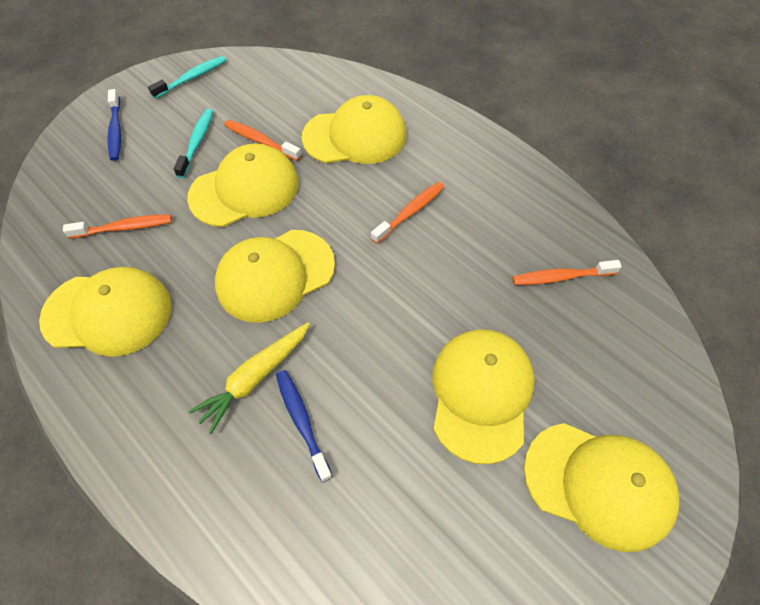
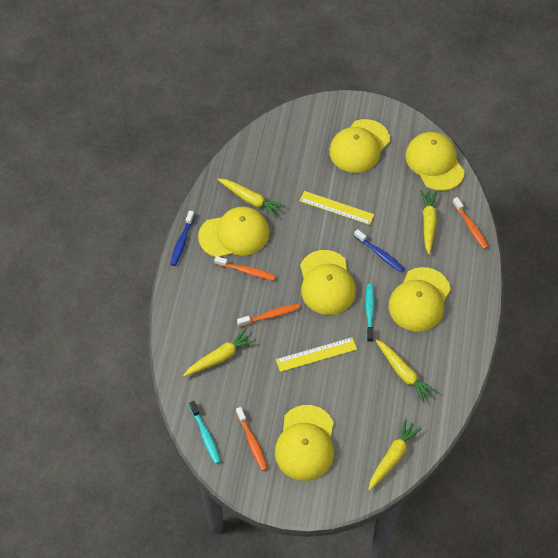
yellow carrot: [188,322,310,434] = 1 -> [183,328,256,377] [217,178,285,217] [368,419,422,491] [375,339,437,403] [420,190,437,255] = 5
yellow ruler: none = 0 -> [276,337,357,372] [300,191,374,225] = 2

